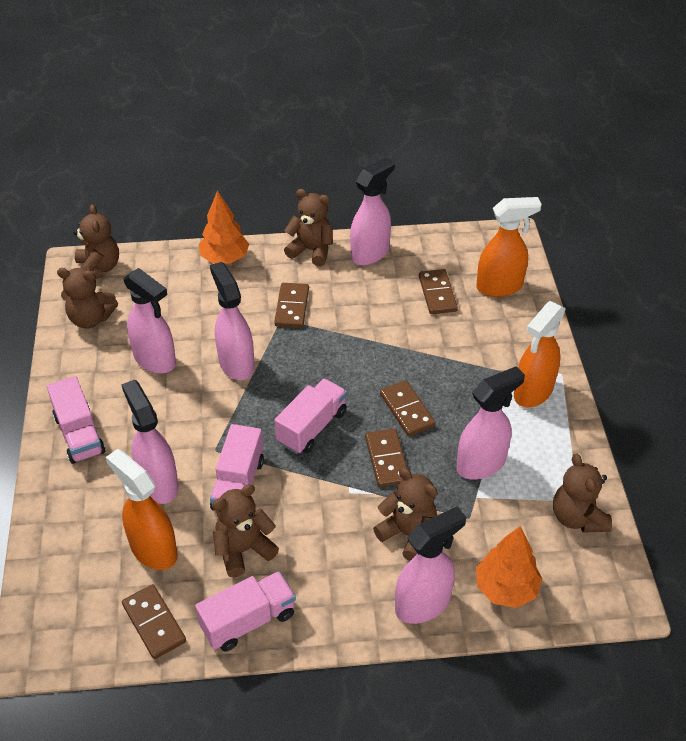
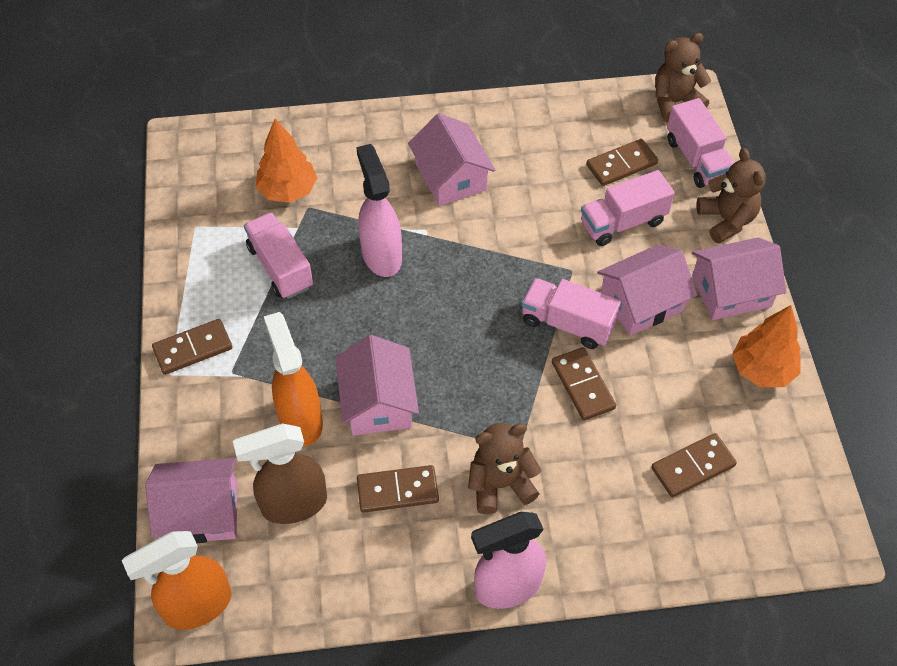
brown spray bottle: none = 0 -> [233,423,327,524] = 1
brown teddy bear: [57,268,118,329] [74,204,119,279] [212,484,279,578] [284,189,333,266] [373,468,438,561] [553,453,612,533] = 6 -> [468,423,541,514] [655,33,711,122] [696,148,766,243] = 3
orange spray bottle: [106,449,178,570] [476,197,542,297] [514,301,566,408] = 3 -> [122,531,232,630] [264,312,323,446] = 2
pink house: none = 0 -> [145,458,237,543] [335,335,419,436] [408,113,495,206] [597,245,697,335] [692,237,786,320] = 5
pink spray bottle: [121,380,179,504] [123,268,176,374] [210,262,254,380] [350,157,395,265] [395,506,466,624] [456,366,525,480] = 6 -> [356,144,402,277] [471,512,546,609] = 2

